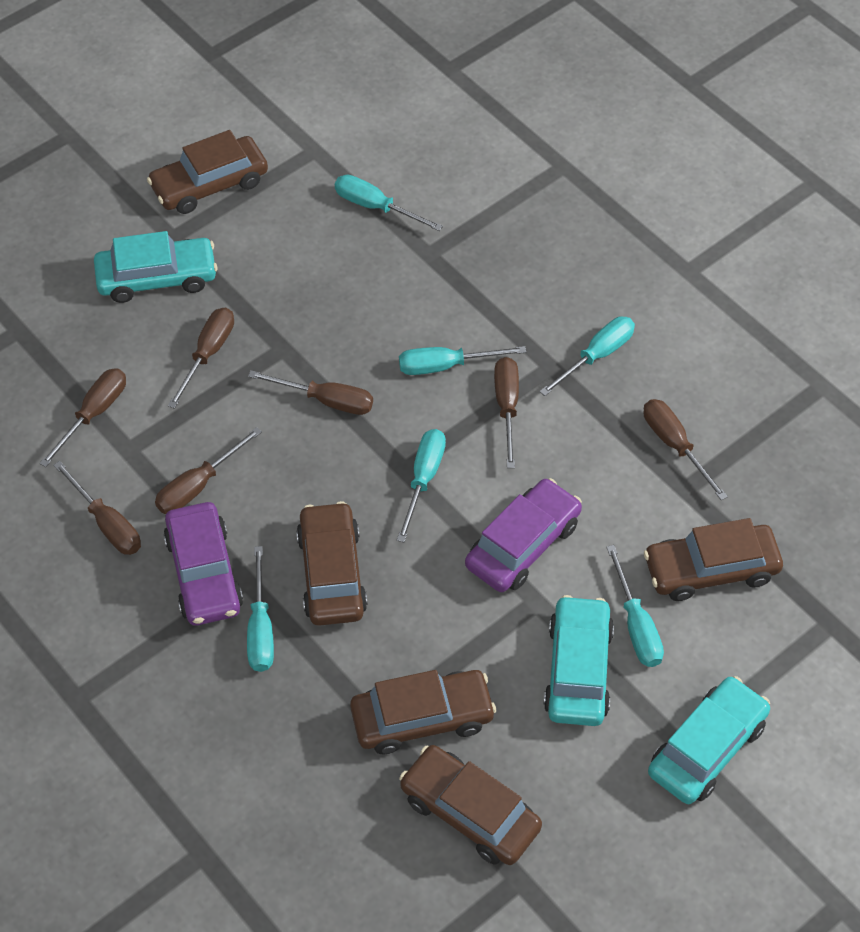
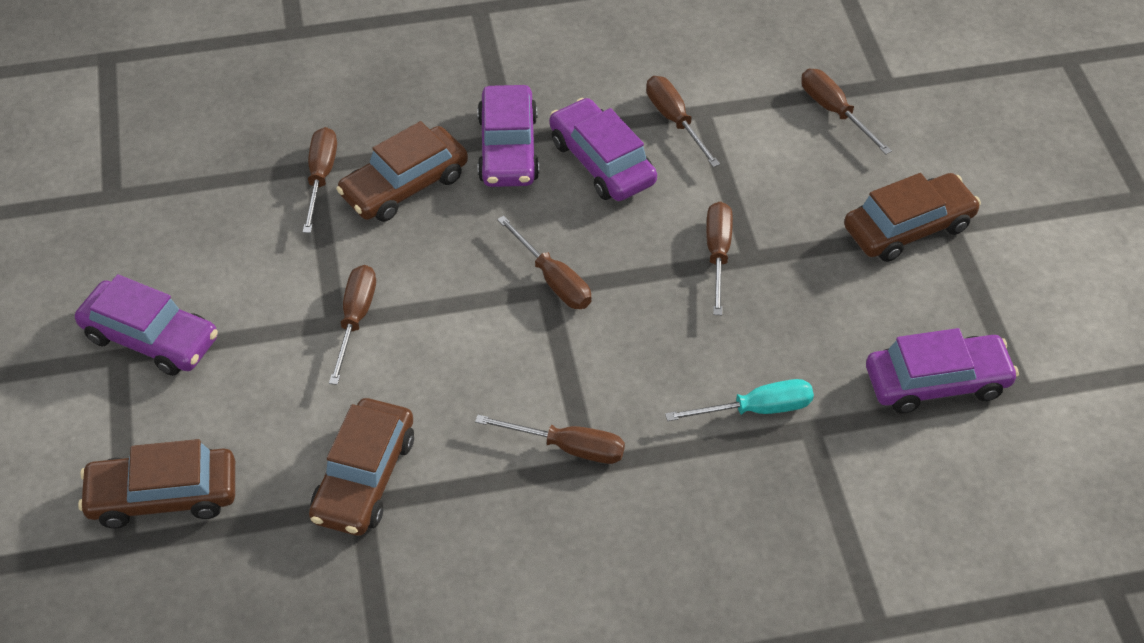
brown car: [147,130,268,214] [296,501,367,626] [350,670,496,754] [399,745,542,865] [644,518,783,601] = 5 -> [78,439,235,528] [309,398,414,536] [336,121,468,222] [844,173,981,262] = 4
purple car: [164,502,243,626] [465,478,582,592] = 2 -> [75,274,218,376] [477,85,539,187] [549,98,657,201] [866,328,1019,414] = 4
turquoise car: [94,231,218,303] [544,595,614,726] [648,676,770,804] = 3 -> none = 0
turquoise screwdriver: [247,546,274,672] [335,175,443,231] [397,429,446,542] [399,346,526,375] [539,316,635,396] [606,545,664,667] = 6 -> [665,379,814,421] = 1

